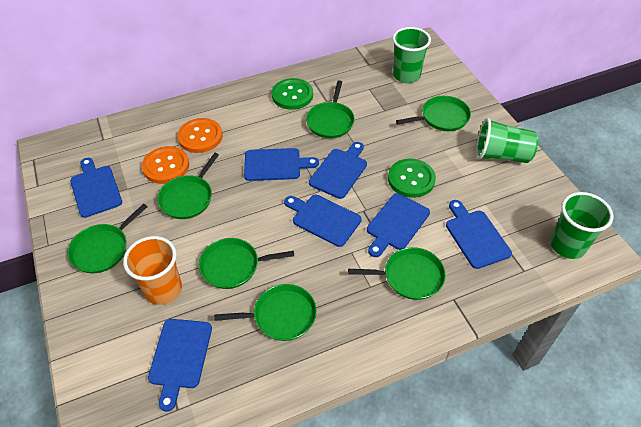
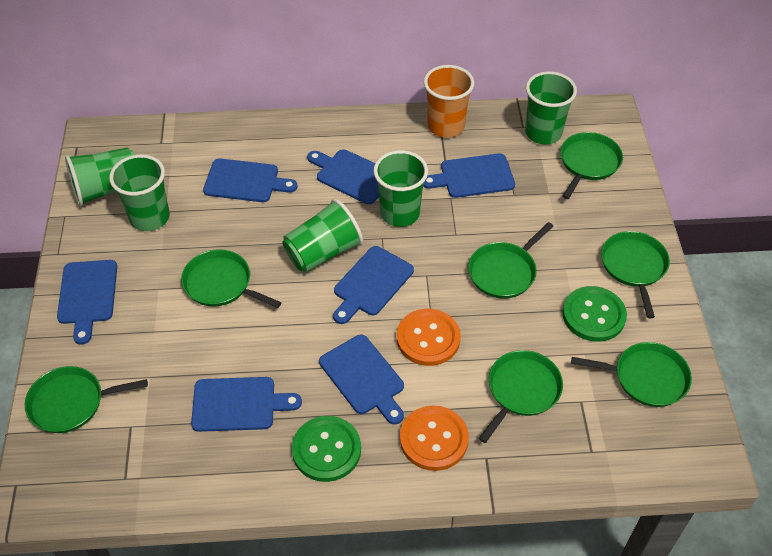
green cup: [392,27,431,83] [476,118,538,163] [550,192,613,259] = 3 -> [65,148,135,206] [109,155,170,231] [282,199,363,272] [374,150,428,227] [525,71,577,144] = 5

